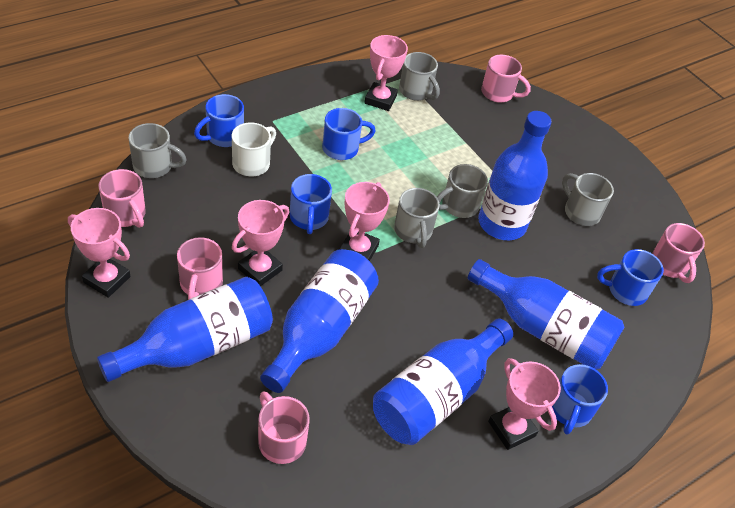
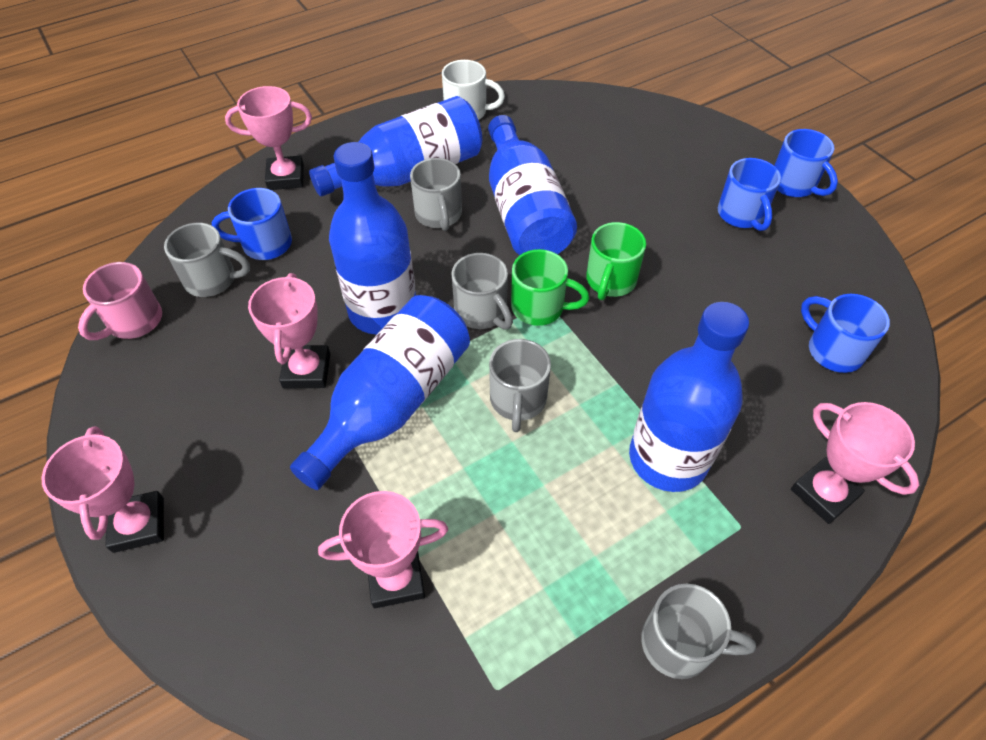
blue mug: [194,94,244,147] [290,174,332,234] [322,108,376,160] [552,364,608,435] [597,249,664,306] = 5 -> [212,188,292,260] [718,158,781,231] [774,129,838,197] [801,294,890,373] = 4
green mug: none = 0 -> [511,249,589,326] [586,222,646,300] = 2
pink mug: [98,169,146,228] [177,237,223,300] [258,391,310,464] [481,55,531,103] [652,223,705,283] = 5 -> [78,262,162,340] = 1

